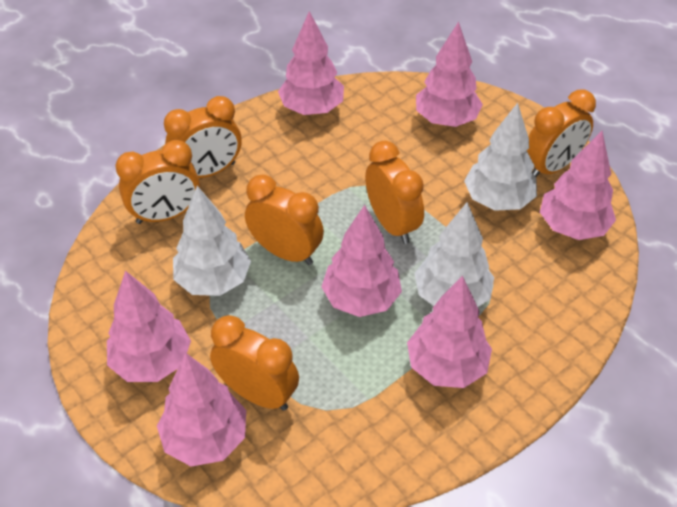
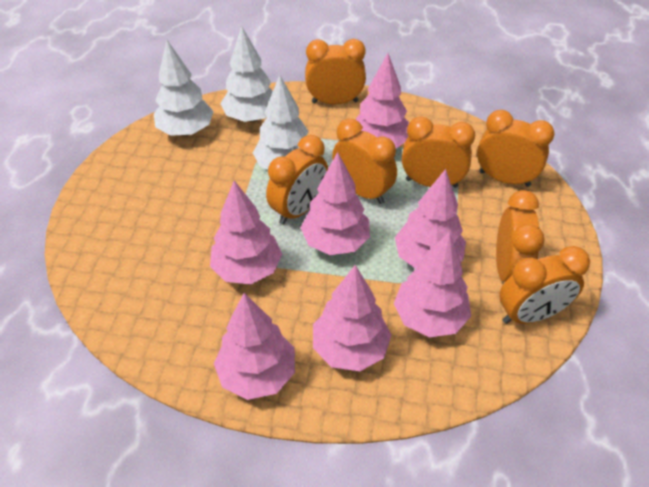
orange clock: [115,140,200,224] [164,96,241,178] [210,315,299,411] [245,175,324,265] [365,141,424,244] [527,89,596,177] = 6 -> [266,135,328,225] [305,39,366,105] [332,119,397,204] [402,116,475,188] [477,110,555,187] [496,190,545,282] [499,246,590,324] = 7

